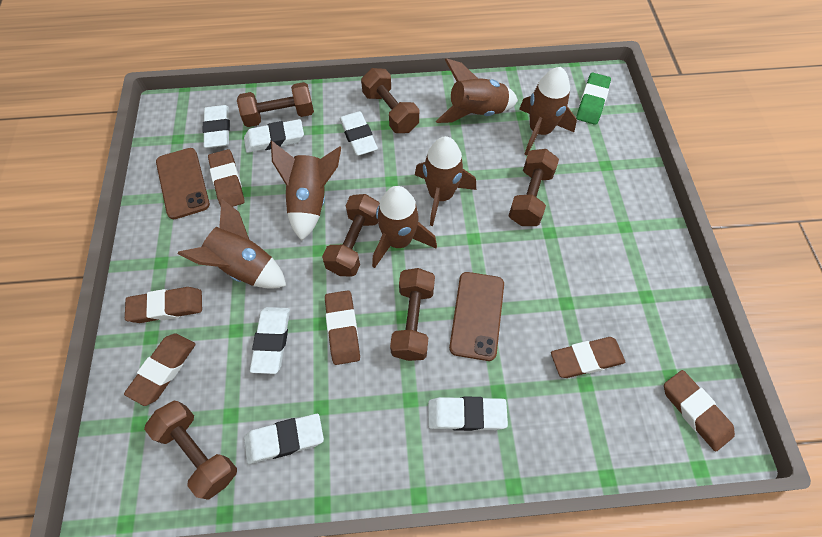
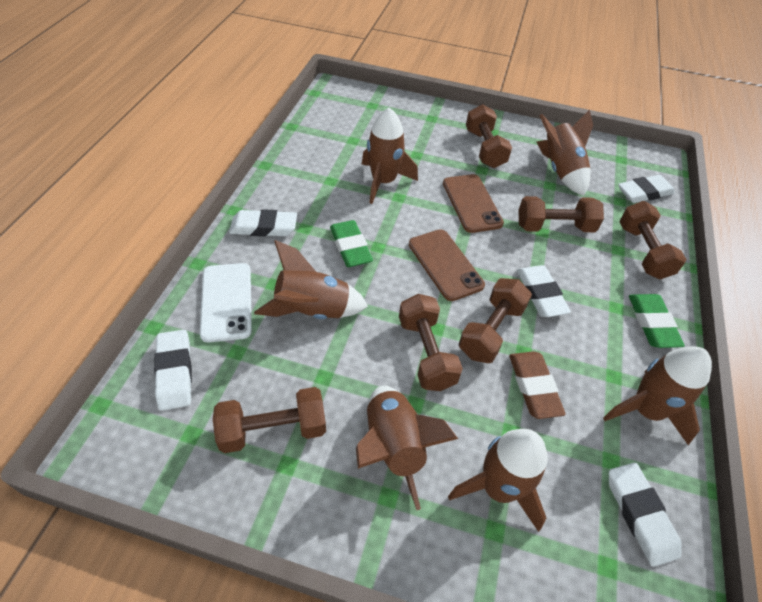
brown eraser: [124,333,196,406] [125,287,202,323] [208,149,245,207] [325,290,360,365] [551,337,625,378] [664,370,735,452] = 6 -> [509,351,566,419] = 1
green eraser: [576,73,611,125] = 1 -> [330,220,373,267] [629,294,685,348] = 2
white eraser: [203,105,230,148] [244,119,304,153] [244,414,324,464] [250,307,290,374] [339,111,378,156] [428,396,508,431] = 6 -> [154,330,192,411] [229,209,297,237] [517,265,571,317] [609,463,682,567] [618,175,675,203] = 5
white phone: none = 0 -> [200,263,252,342] = 1

